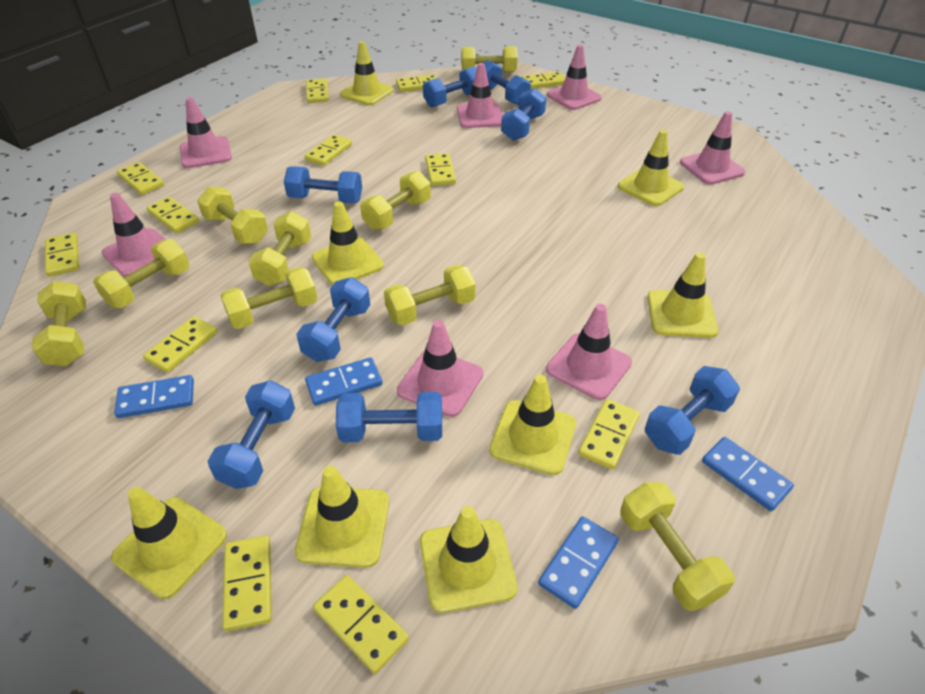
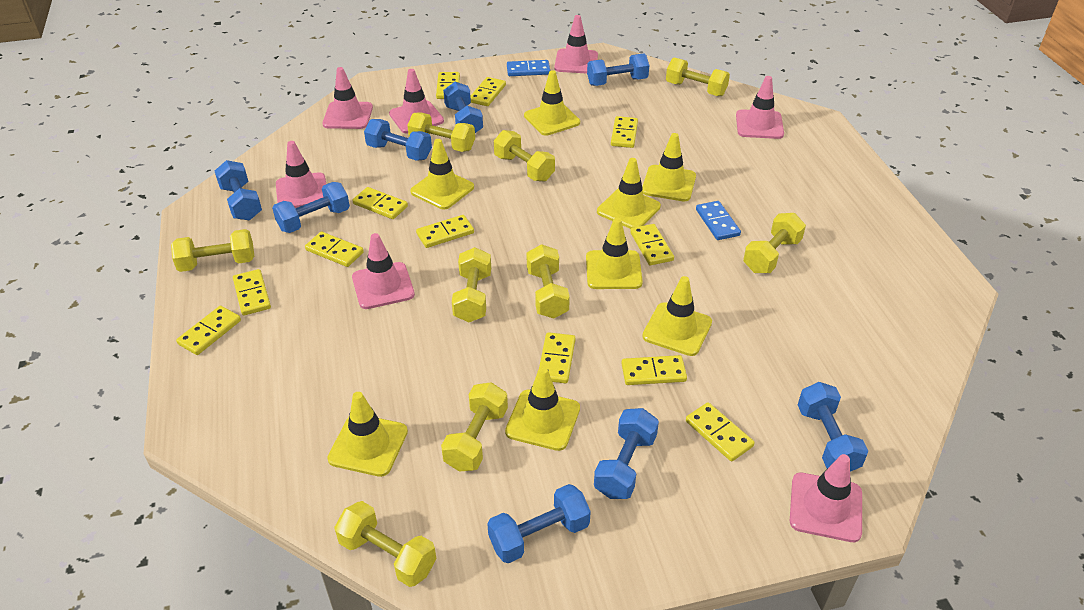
blue domino: [114,375,194,418] [305,357,382,406] [538,516,619,609] [702,437,794,511] = 4 -> [507,60,550,76] [696,201,741,240] = 2

